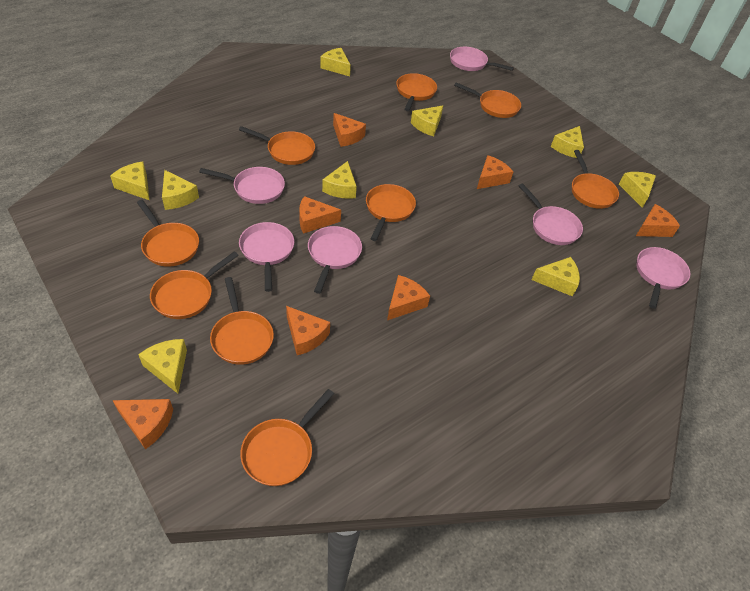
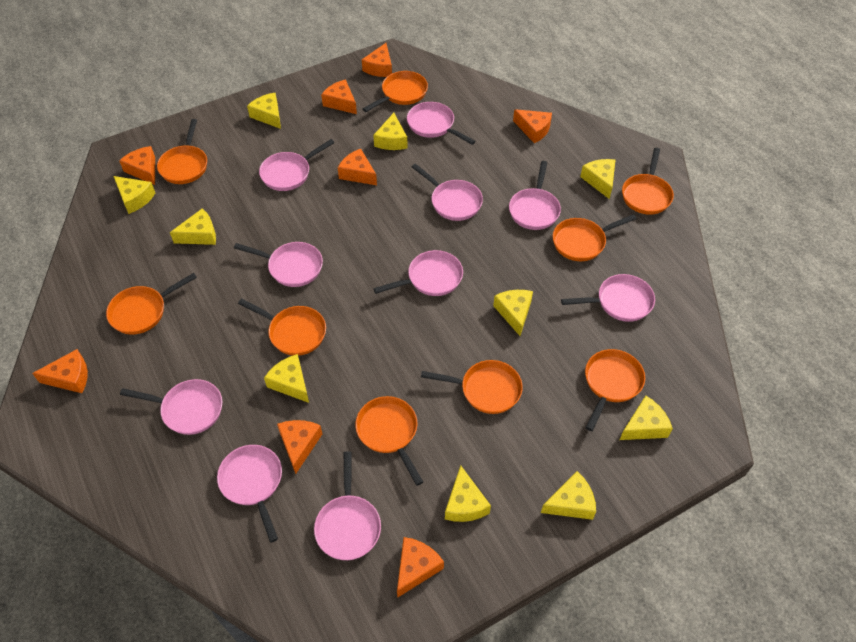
orange cheese: [112,399,173,450] [286,306,330,355] [299,196,341,234] [333,113,366,147] [387,275,430,320] [477,155,513,189] [636,204,680,237] = 7 -> [32,349,88,393] [119,146,155,185] [277,420,322,474] [321,79,357,114] [338,149,377,185] [362,43,392,77] [397,537,444,598] [513,109,552,143] = 8
pink pan: [199,167,285,204] [239,222,294,292] [308,226,362,294] [450,47,514,71] [519,184,583,245] [637,247,690,309] = 6 -> [120,379,222,435] [217,445,282,542] [234,242,323,287] [259,139,335,191] [314,451,381,560] [373,250,463,296] [407,102,475,145] [412,163,483,221] [509,161,561,230] [561,274,655,322] = 10
yellow cheese: [110,162,149,200] [138,339,187,394] [162,170,199,210] [320,48,351,76] [322,161,357,199] [411,106,443,136] [531,257,580,296] [551,126,584,158] [619,172,656,208] = 9 -> [114,176,155,214] [170,209,216,245] [247,93,281,129] [264,354,309,403] [373,113,408,150] [445,465,491,522] [493,290,533,336] [541,471,596,520] [580,159,615,199] [620,396,673,440] = 10

